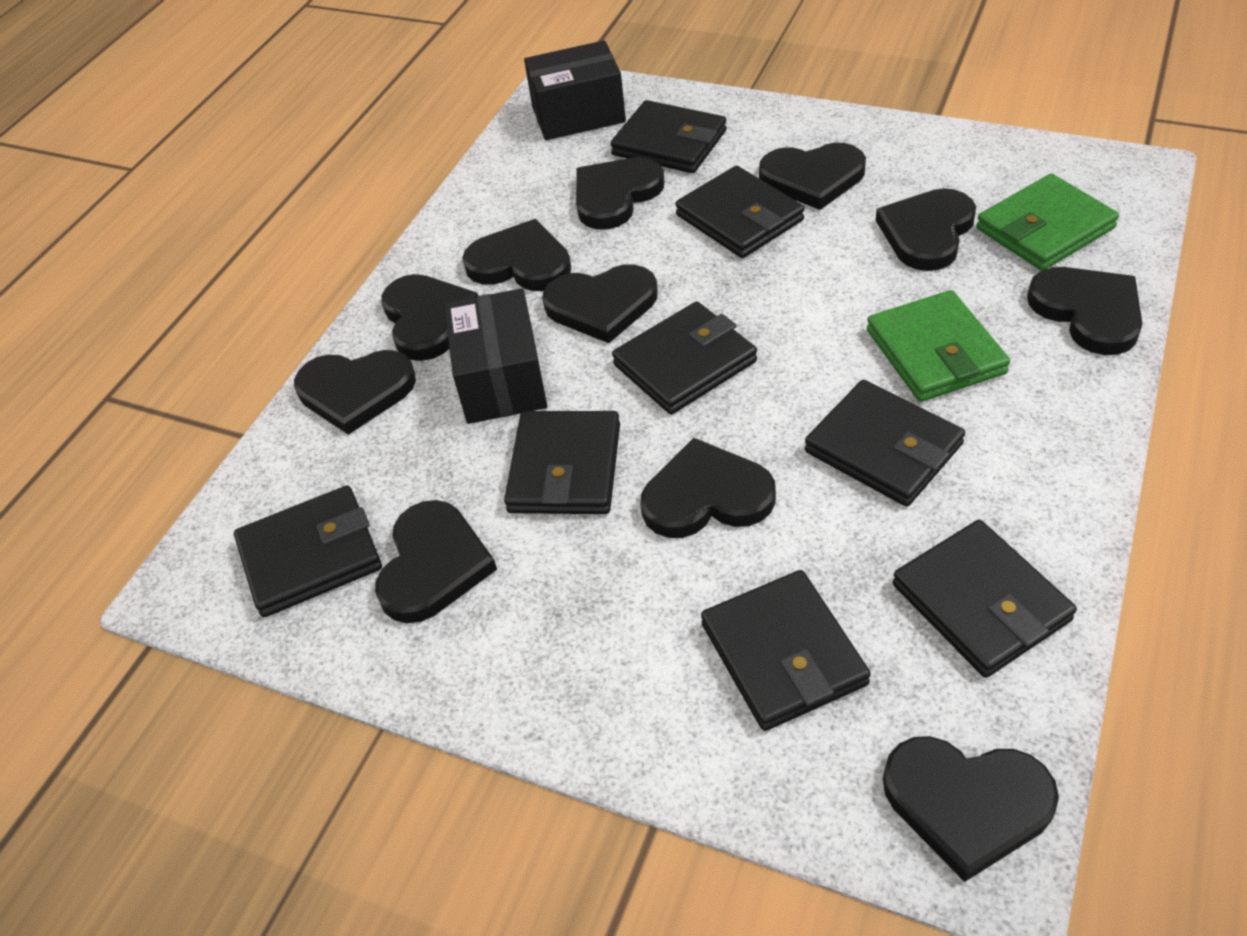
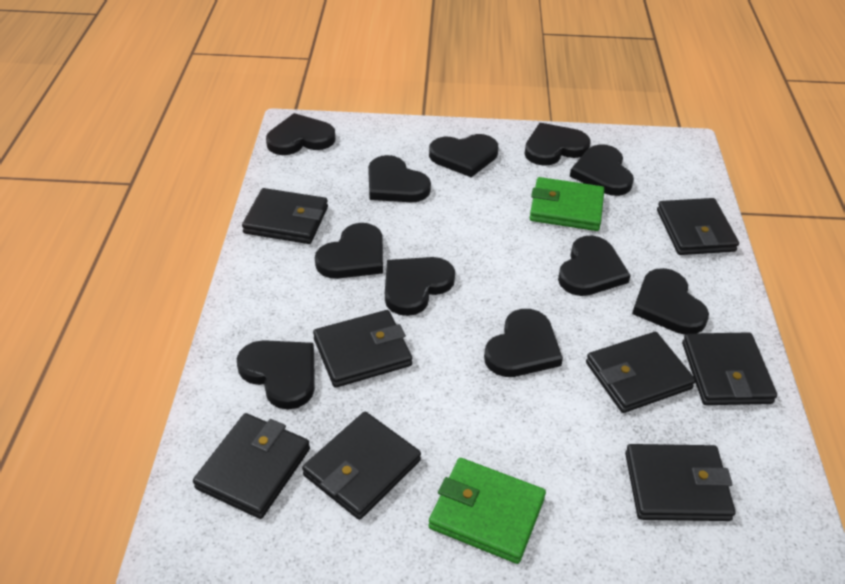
black box: [444,288,547,424] [524,40,626,140] = 2 -> none = 0

